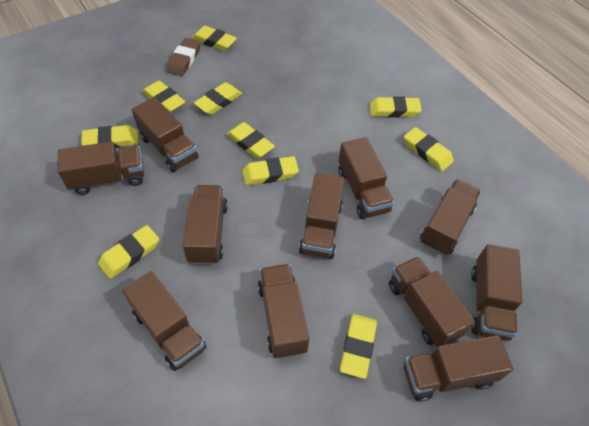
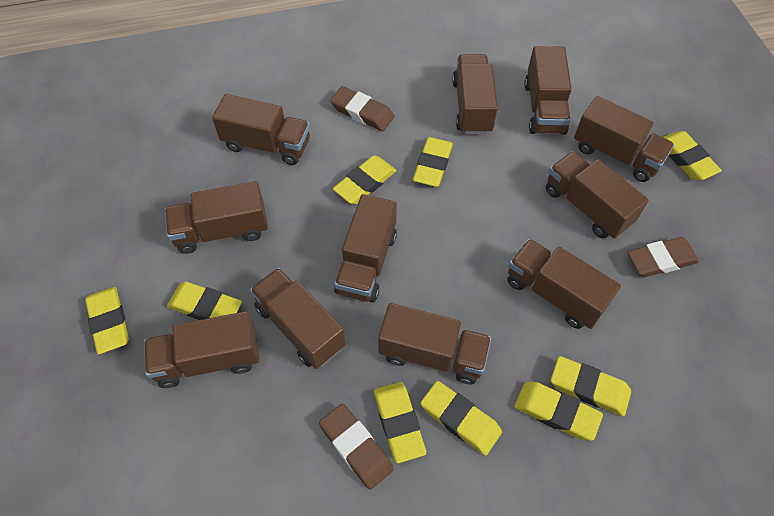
brown eraser: [167,38,200,76] = 1 -> [319,404,394,490] [330,86,394,131] [627,237,699,277] = 3
yellow eraser: [81,125,138,148] [98,225,159,279] [142,81,185,113] [192,26,237,51] [194,82,242,115] [227,122,275,158] [242,156,299,185] [340,314,377,379] [370,96,422,118] [404,127,454,171] = 10 -> [85,287,129,354] [167,282,242,320] [333,156,396,204] [374,382,426,463] [413,137,453,187] [421,381,502,455] [514,382,603,441] [551,356,631,416] [663,131,722,180] = 9

